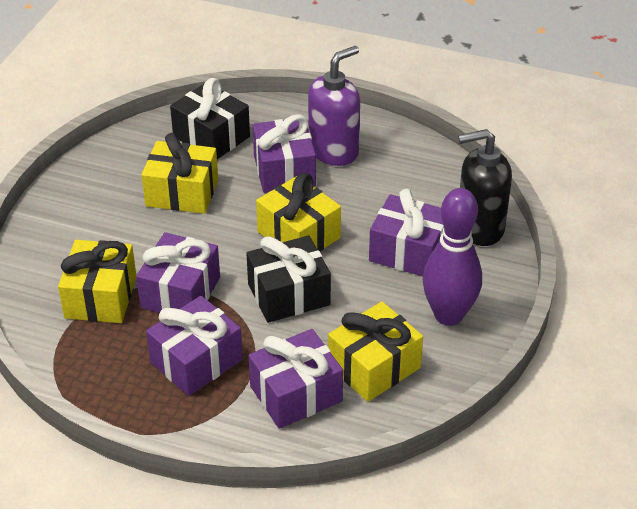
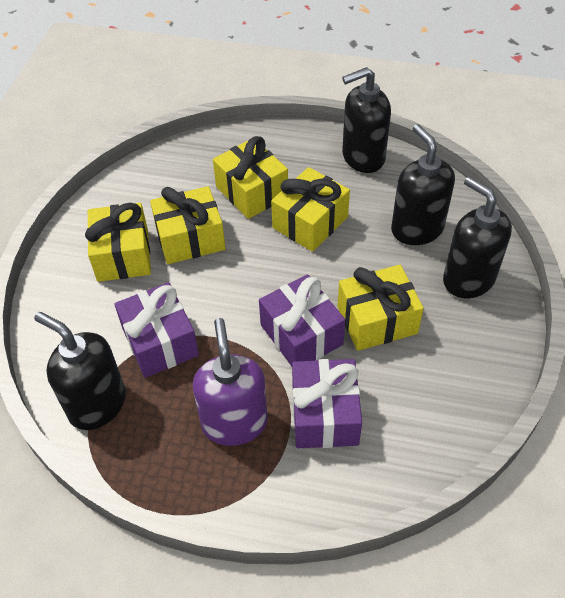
black gift: [170,78,250,159] [246,236,331,323] = 2 -> none = 0
black soap dispenser: [458,129,512,246] = 1 -> [34,312,126,430] [342,67,391,173] [391,124,455,245] [443,177,512,298] = 4
purple bowling pin: [423,188,482,326] = 1 -> none = 0
purple gift: [136,232,220,313] [146,296,243,396] [249,329,343,429] [253,114,316,193] [369,189,444,276] = 5 -> [114,282,199,378] [259,274,345,366] [292,359,362,448] = 3
yellow gift: [58,240,136,323] [142,133,218,214] [256,173,341,252] [328,302,423,402] = 4 -> [85,203,151,282] [150,186,226,264] [213,136,288,219] [271,167,350,252] [337,265,424,351] = 5

